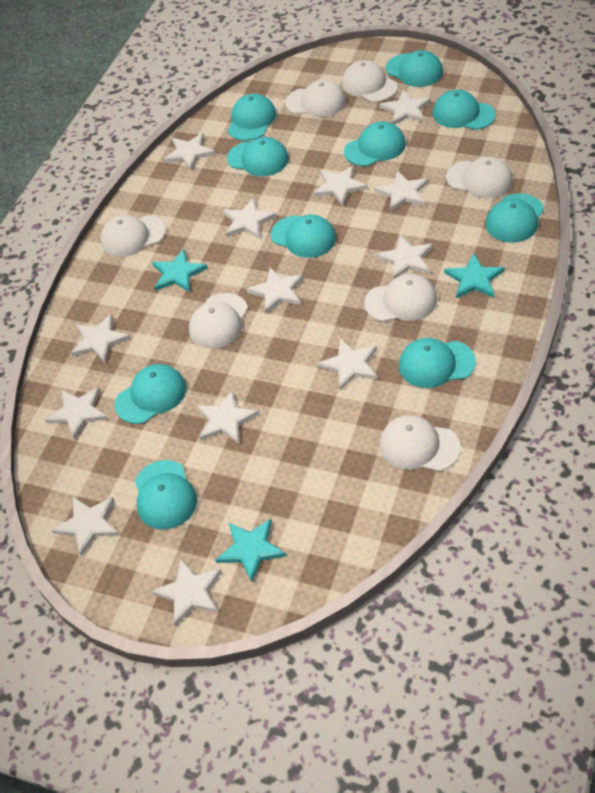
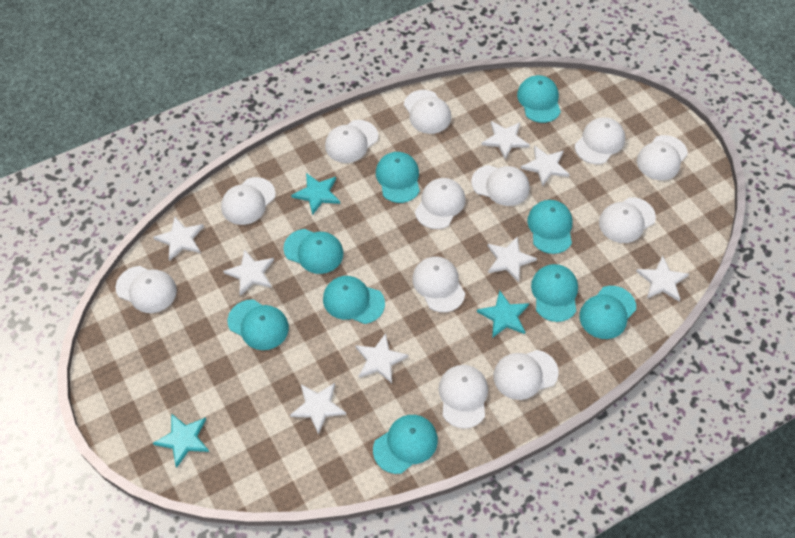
turquoise cap: [115,364,186,424] [135,460,197,530] [227,137,289,176] [228,94,277,141] [271,214,336,258] [344,121,406,166] [386,50,443,87] [399,338,476,388] [433,90,496,130] [486,194,544,242] = 10 -> [228,299,289,350] [284,229,344,274] [323,276,385,324] [373,415,438,474] [376,152,420,203] [517,75,561,123] [527,200,572,254] [531,264,578,322] [579,286,636,339] = 9
white cap: [100,215,166,257] [189,293,248,349] [285,80,346,117] [342,60,398,102] [364,274,437,322] [380,415,461,471] [446,157,513,198] = 7 -> [116,266,177,313] [221,177,276,225] [325,120,378,163] [404,90,451,134] [412,257,465,312] [415,178,465,229] [439,365,488,428] [471,165,530,206] [493,350,558,400] [575,117,625,164] [599,197,656,243] [637,135,688,180] = 12
white star: [45,387,108,440] [52,497,119,556] [71,314,130,363] [152,559,222,626] [164,133,216,171] [197,391,259,444] [223,198,277,239] [246,268,304,314] [313,166,368,206] [317,339,378,390] [374,170,429,212] [376,235,433,279] [380,90,431,125] = 13 -> [153,217,204,261] [223,249,274,296] [290,383,346,435] [355,333,408,383] [481,121,530,160] [488,236,537,282] [521,145,570,187] [636,256,689,302] = 8

